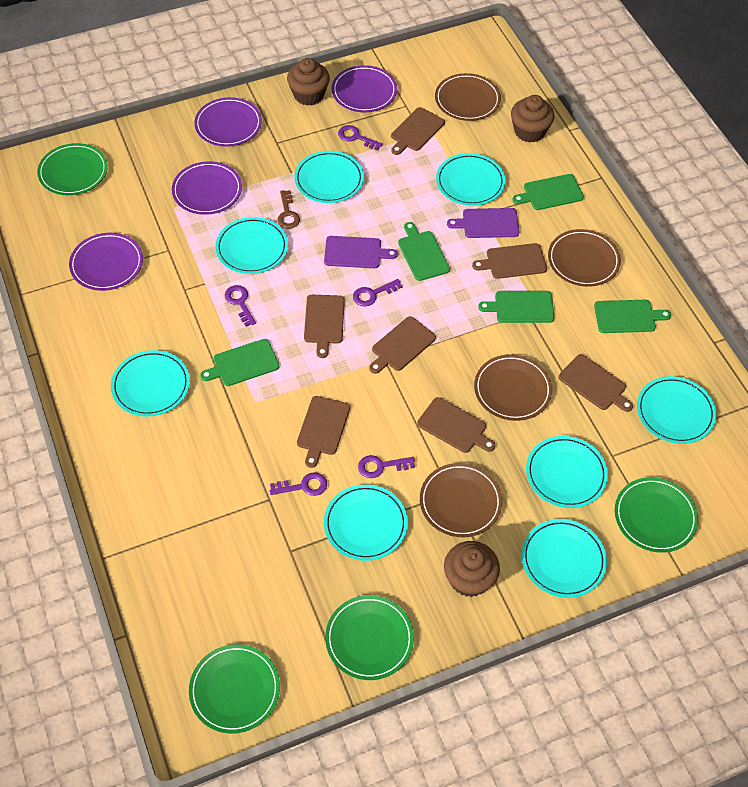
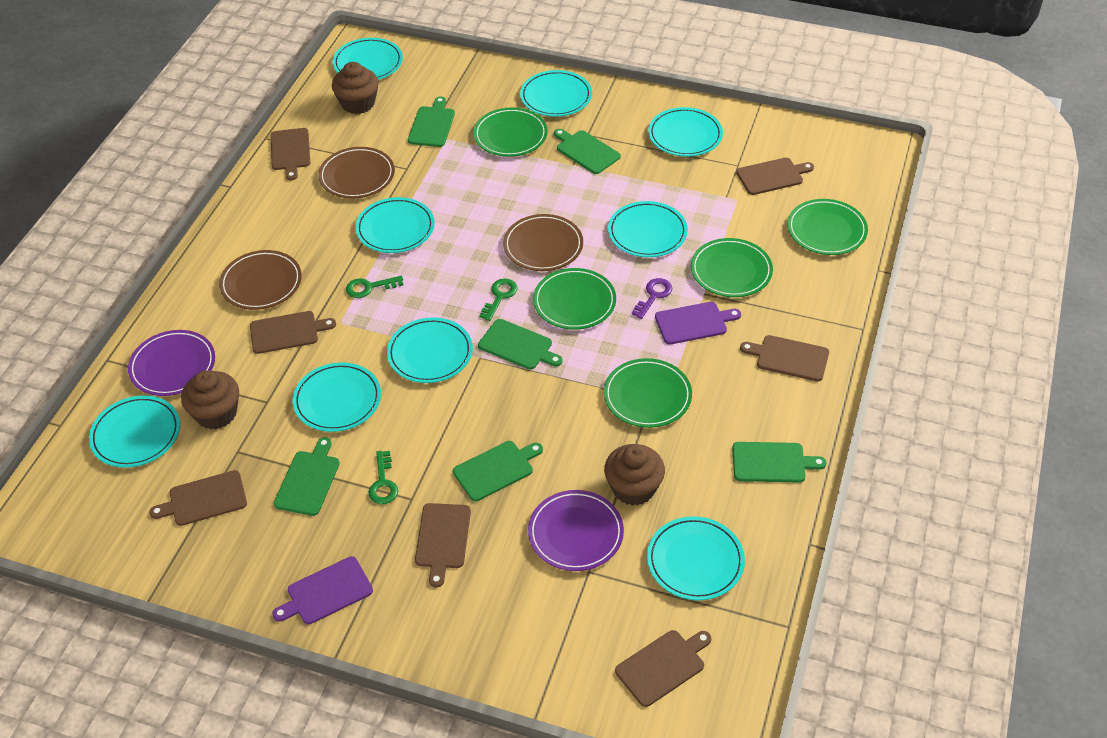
brown key: [278,190,300,229] = 1 -> none = 0
brown plate: [420,463,502,537] [435,73,501,121] [474,354,552,421] [548,229,621,287] = 4 -> [219,250,302,310] [318,147,395,199] [503,214,583,271] = 3
green cutting board: [200,339,280,386] [398,222,450,281] [478,291,554,323] [512,174,584,210] [594,300,671,333] = 5 -> [274,437,340,516] [408,97,455,147] [453,441,543,501] [478,319,563,370] [554,129,621,174] [732,442,827,483] = 6
green key: none = 0 -> [346,276,403,298] [369,451,398,504] [479,279,518,321] = 3
green plate: [37,143,108,195] [189,644,280,734] [325,595,414,680] [615,477,698,553] = 4 -> [473,107,548,157] [533,268,616,330] [604,358,692,428] [691,238,773,297] [787,199,868,255] = 5
purple key: [225,285,256,327] [270,472,327,496] [338,125,383,151] [353,279,402,307] [358,455,415,478] = 5 -> [632,278,672,319] = 1
purple plate: [69,233,143,291] [172,161,242,215] [194,97,262,147] [332,65,397,112] = 4 -> [128,330,215,396] [528,490,624,571] = 2
turquoise plate: [111,350,190,417] [215,217,288,274] [294,151,364,203] [324,485,408,561] [436,153,505,206] [522,519,607,598] [526,436,608,508] [637,376,716,444] = 8 -> [89,396,180,468] [293,362,381,432] [333,38,403,80] [355,197,435,253] [387,317,473,383] [520,70,592,117] [608,201,688,257] [647,516,745,600] [648,107,723,157] = 9

